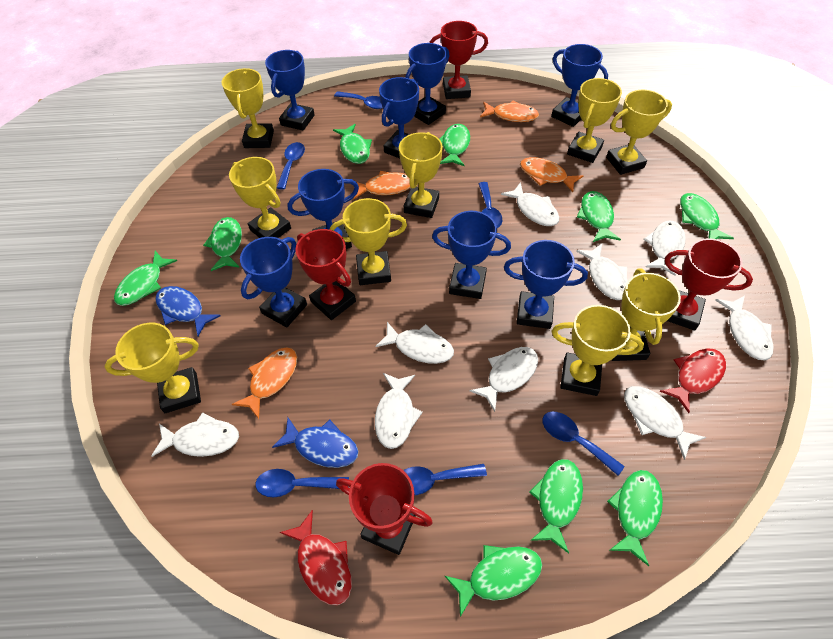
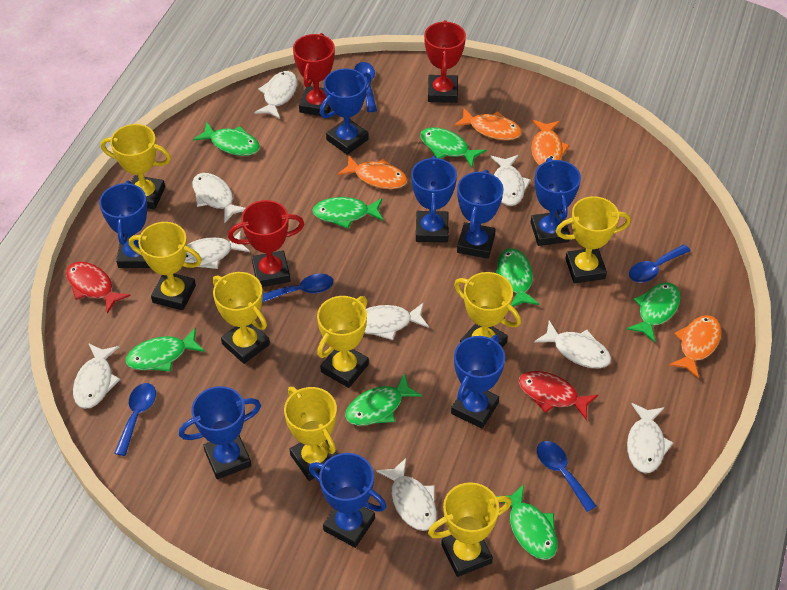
blue fish: [155,286,221,336] [272,417,358,468] = 2 -> none = 0
blue spoon: [255,469,349,497] [276,142,305,190] [334,91,383,109] [403,464,487,495] [478,182,502,228] [542,411,624,475] = 6 -> [114,383,156,456] [262,274,333,303] [354,62,377,112] [537,441,596,512] [629,244,690,283] = 5
green fish: [114,251,177,306] [203,217,242,271] [333,124,372,164] [440,124,470,166] [445,545,542,617] [529,459,583,554] [577,191,621,242] [607,470,663,566] [680,193,734,239] = 9 -> [126,328,205,371] [193,122,260,156] [312,197,383,229] [345,373,422,426] [420,127,486,168] [495,248,539,307] [496,484,557,560] [626,283,680,343] = 8
red trophy: [295,229,356,320] [336,463,433,555] [429,21,488,99] [665,238,753,330] = 4 -> [228,200,304,287] [293,33,335,116] [424,20,466,103] = 3
yellow trophy: [104,323,201,413] [222,68,274,148] [229,157,291,238] [330,198,407,285] [399,132,443,218] [551,305,644,396] [567,78,622,163] [606,90,672,175] [612,269,681,361] = 9 -> [101,124,171,210] [129,222,202,310] [213,272,270,364] [284,387,337,481] [317,296,369,388] [428,482,512,577] [454,272,521,347] [556,196,631,283] = 8

